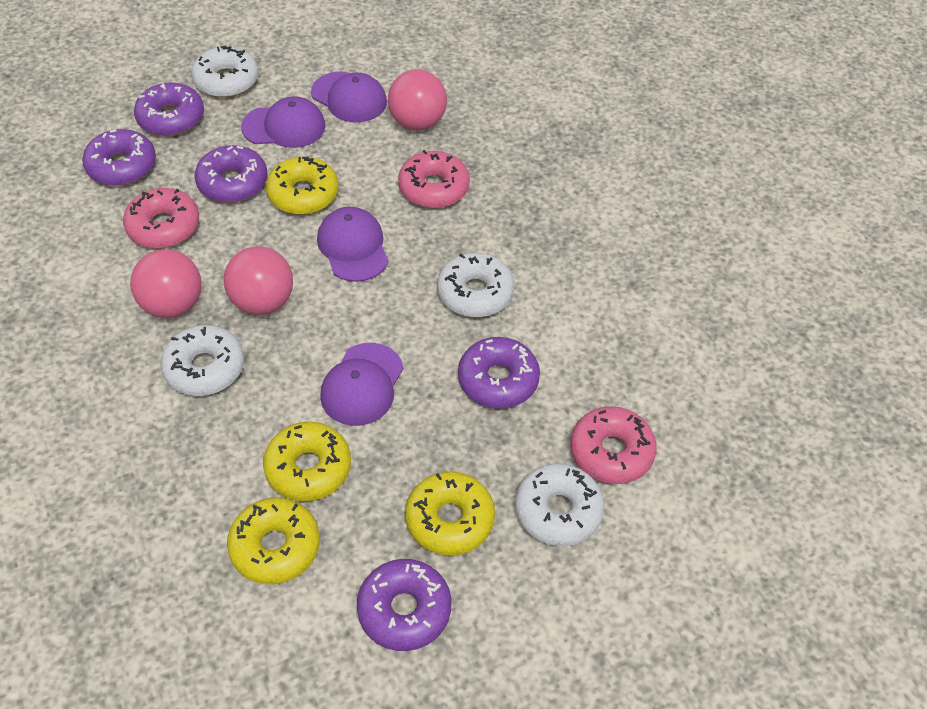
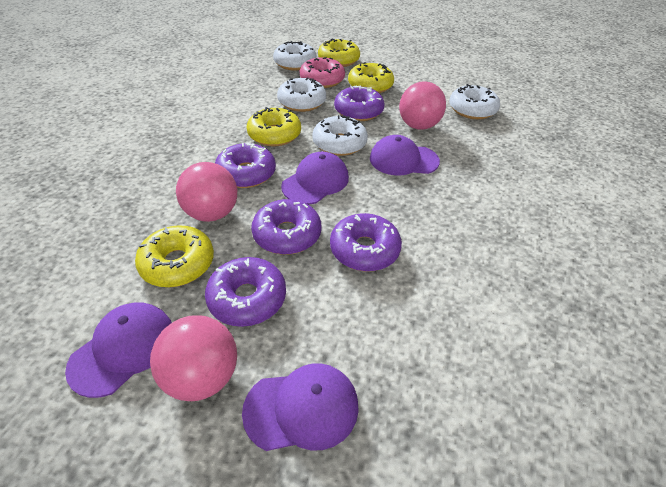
pink donut: [123,188,199,249] [398,150,470,208] [570,406,657,484] = 3 -> [300,57,345,88] = 1

